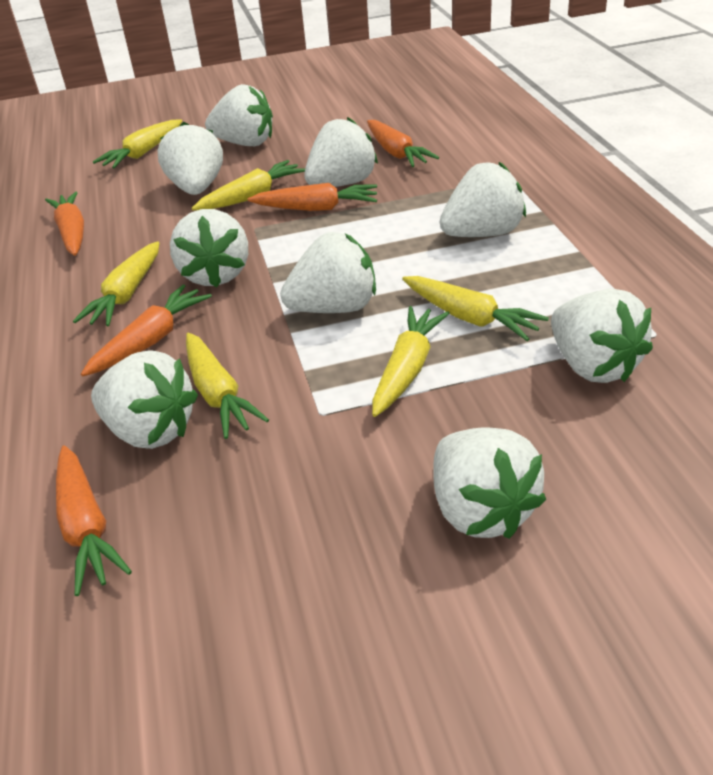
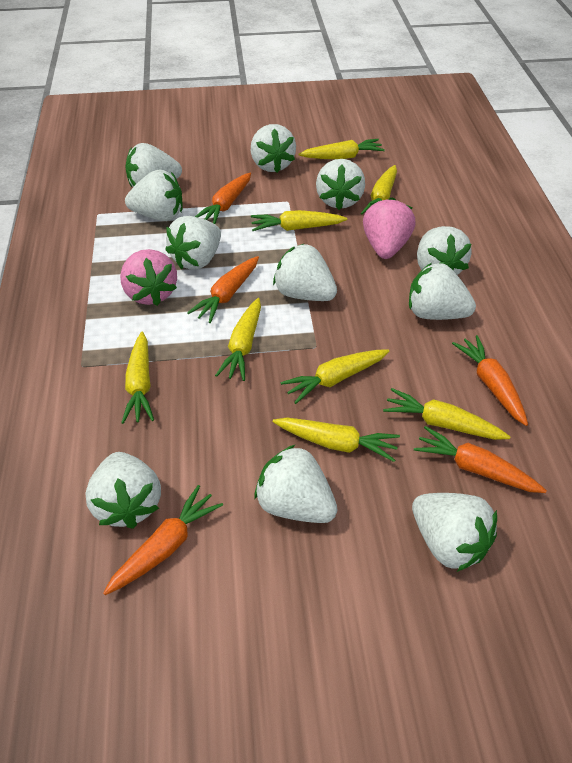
pink strawberry: none = 0 -> [120,249,177,306] [363,197,415,259] = 2
white strawberry: [91,350,198,449] [157,122,223,195] [170,209,248,288] [205,84,273,146] [280,232,376,313] [305,117,378,187] [433,427,546,539] [440,162,526,237] [551,289,653,383] = 9 -> [85,452,161,529] [125,143,182,187] [125,169,183,221] [165,216,221,270] [251,124,296,173] [254,444,338,523] [273,243,337,301] [316,159,365,210] [409,263,476,320] [412,493,497,572] [417,226,472,275] = 11
yellow carrot: [73,241,159,326] [93,119,182,169] [186,333,269,439] [192,160,305,210] [372,306,450,417] [402,276,549,341] = 6 -> [121,332,154,424] [215,298,261,381] [251,210,347,231] [273,417,400,462] [281,350,389,404] [299,139,385,159] [361,165,397,214] [383,388,511,440] = 8

